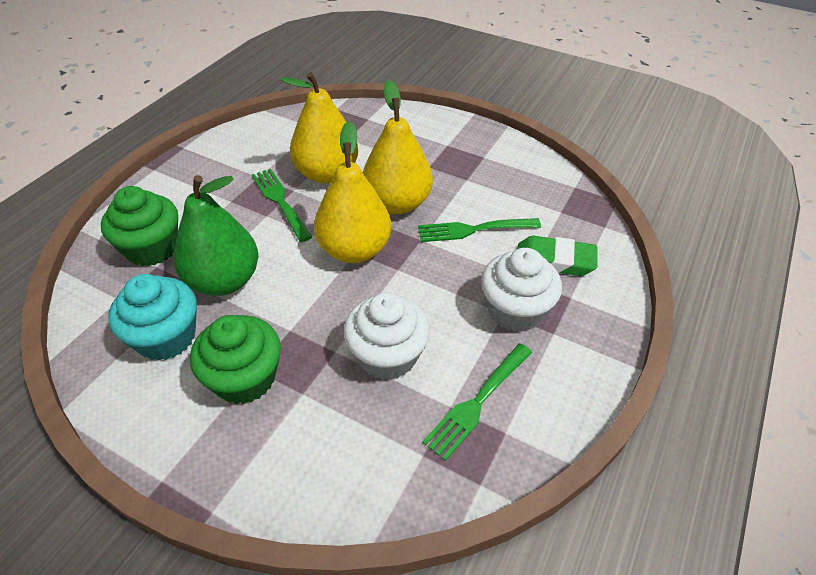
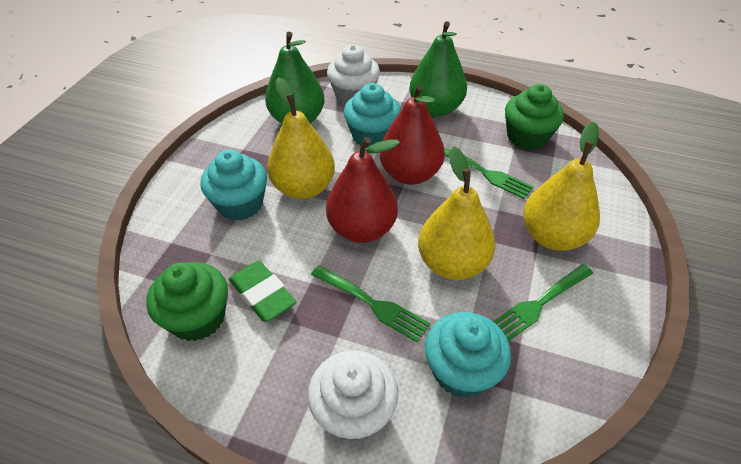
green pear: [174,175,258,296] = 1 -> [265,32,324,124] [409,21,467,117] = 2
red pear: none = 0 -> [326,137,400,243] [379,85,445,185] = 2
turquoise cupcake: [108,274,197,361] = 1 -> [200,150,267,221] [344,83,401,148] [425,312,511,398] = 3

